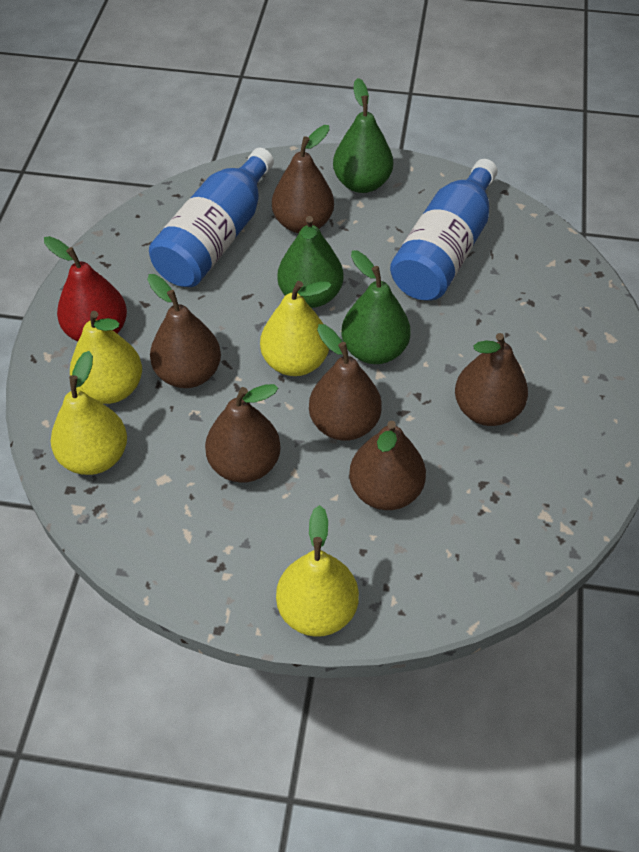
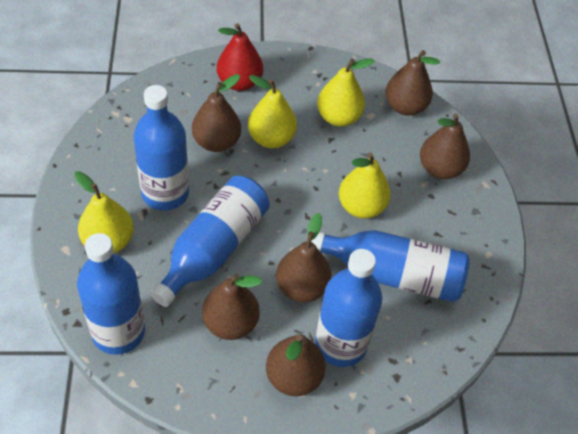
blue bottle: [149,148,274,287] [390,159,498,301] = 2 -> [77,233,145,355] [134,85,189,211] [150,176,270,307] [311,230,470,302] [315,249,382,367] = 5
green pear: [277,216,343,308] [333,78,393,193] [342,251,411,364] = 3 -> none = 0

